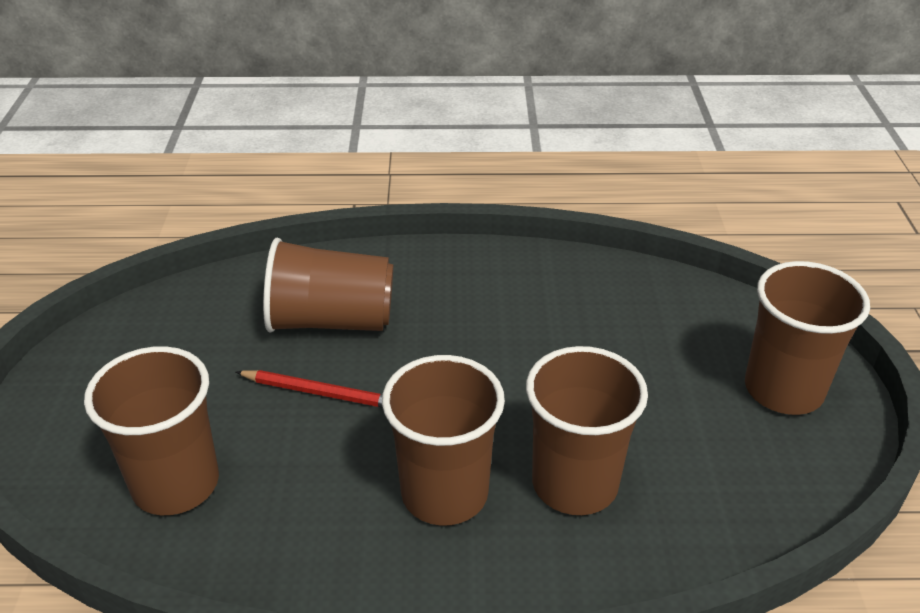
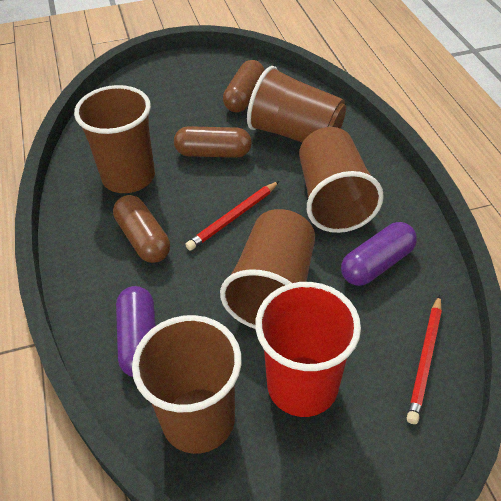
brown capsule: none = 0 -> [113,195,170,263] [174,126,252,158] [223,60,265,112] = 3
purple capsule: none = 0 -> [116,286,156,377] [341,222,417,286] = 2
red cup: none = 0 -> [255,282,361,417] = 1
red pencil: [236,370,383,408] = 1 -> [185,181,279,251] [407,295,442,424] = 2

